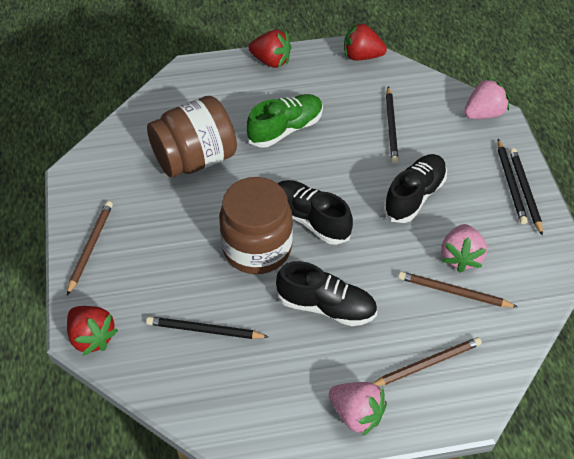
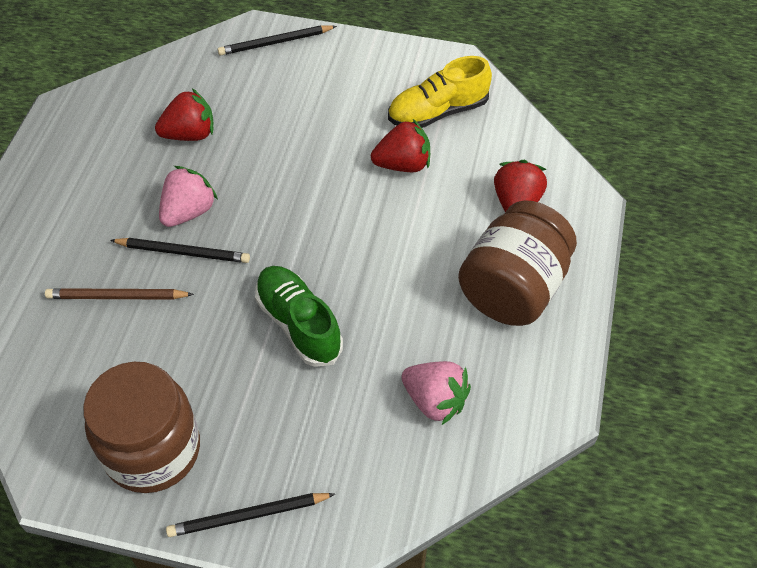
black pencil: [146,316,269,339] [386,86,399,164] [497,139,528,224] [509,148,543,236] = 4 -> [110,238,250,263] [166,493,335,537] [218,25,337,55] = 3
black shoe: [276,261,377,326] [277,180,353,245] [383,154,447,223] = 3 -> none = 0
brown pencil: [67,201,113,296] [373,337,482,386] [398,271,518,307] = 3 -> [45,288,194,300] = 1
pink strawberry: [329,382,387,436] [441,224,487,272] [464,77,509,119] = 3 -> [159,166,218,227] [401,361,471,425] = 2
yellow shoe: none = 0 -> [388,56,492,128] = 1

